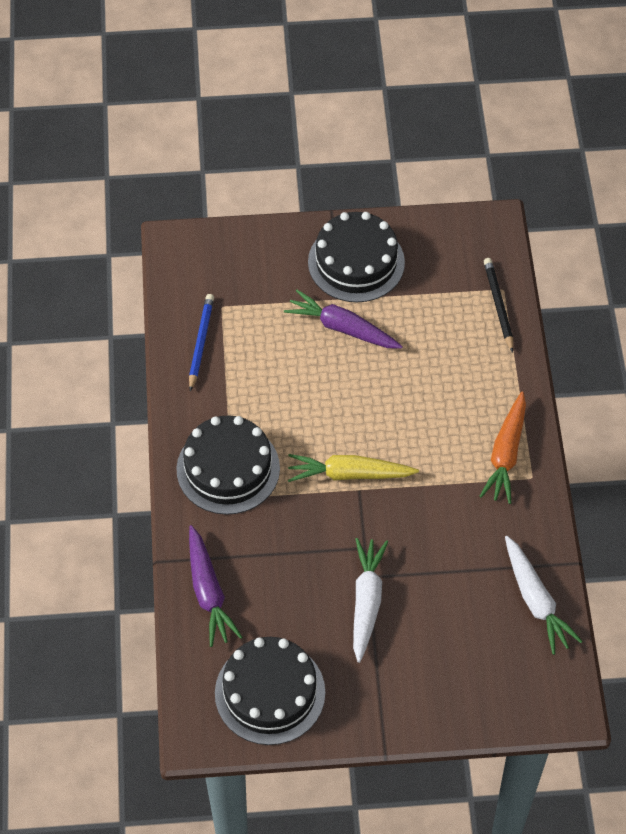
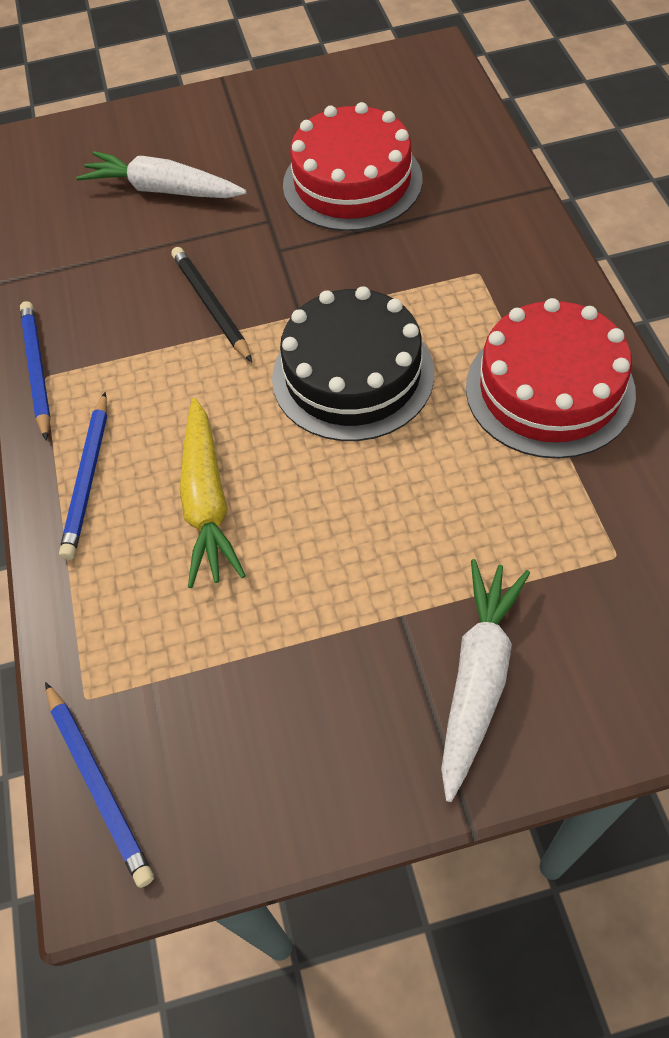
black cake: [177,415,280,515] [215,637,325,745] [308,212,405,302] = 3 -> [272,286,434,441] = 1
blue pencil: [189,294,214,391] = 1 -> [20,301,51,441] [45,682,154,888] [59,392,107,560] = 3
orange carrot: [480,392,526,504] = 1 -> none = 0
purple carrot: [189,525,242,647] [284,290,403,349] = 2 -> none = 0
red cake: none = 0 -> [283,102,423,231] [466,298,636,459] = 2

